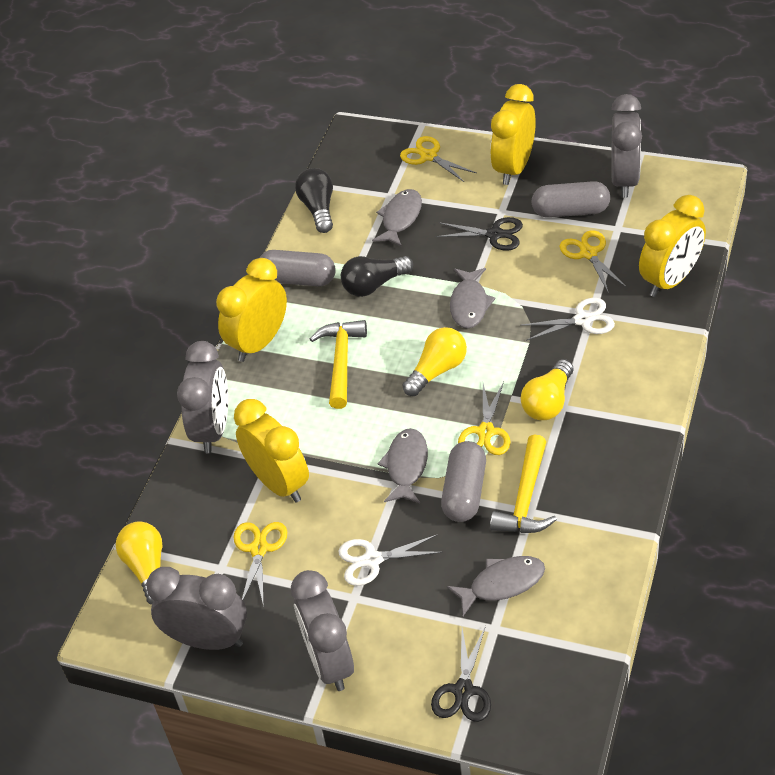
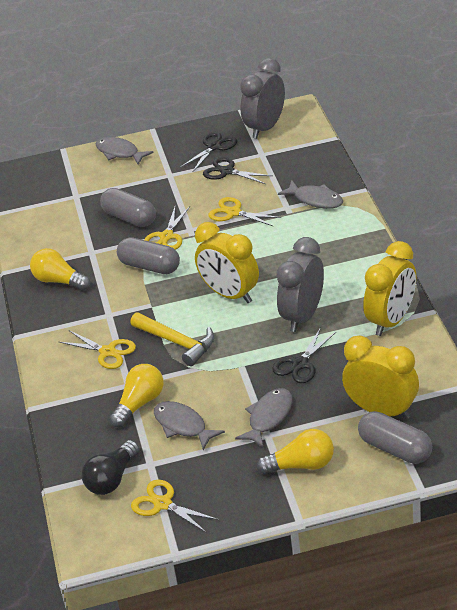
black light bulb: [295,168,333,233] [341,256,413,297] = 2 -> [81,440,139,495] = 1
black scissors: [431,626,491,722] [436,217,523,251] = 2 -> [181,132,237,172] [203,157,272,184] [272,327,336,383] = 3
grey clock: [146,567,247,650] [177,341,228,453] [291,570,354,691] [611,94,642,198] = 4 -> [240,58,285,139] [276,237,324,332] = 2
white scissors: [338,534,443,586] [520,298,615,341] = 2 -> none = 0
yellow clock: [216,258,287,362] [234,399,309,503] [490,84,536,185] [639,195,706,297] = 4 -> [195,222,259,303] [342,335,419,419] [363,241,416,336] = 3
yellow hammer: [310,320,367,409] [490,434,557,533] = 2 -> [130,312,214,366] = 1

